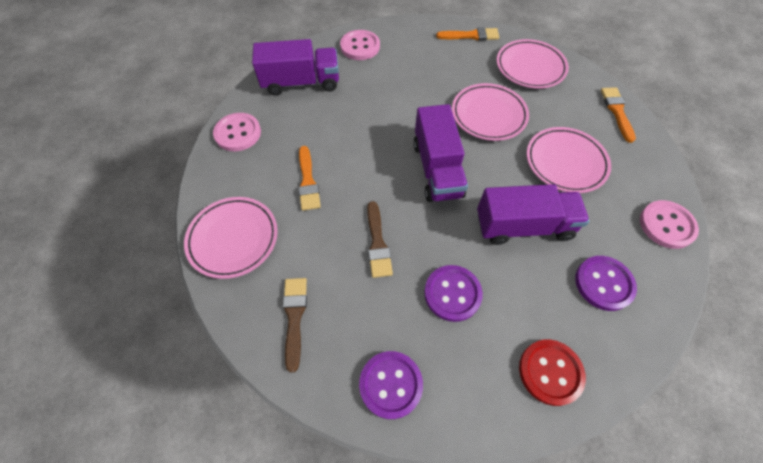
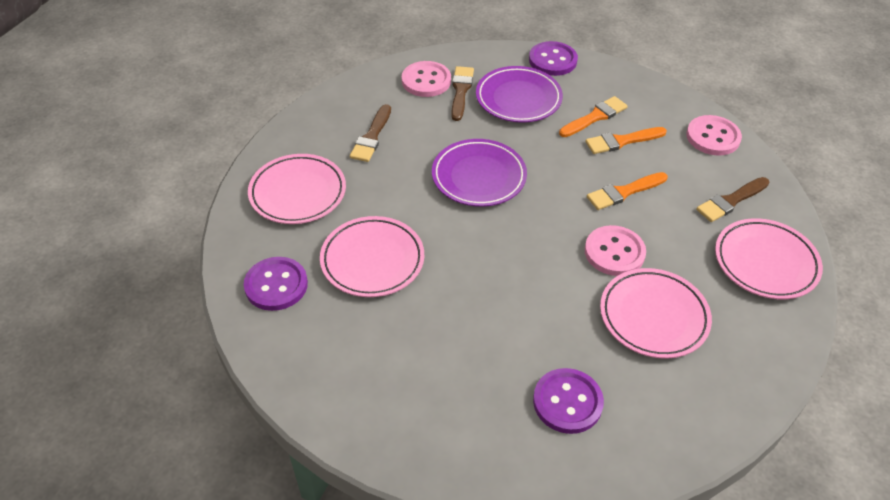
brown brush: [283,278,307,372] [367,201,393,278] = 2 -> [350,104,391,162] [451,66,474,121] [696,177,769,222] = 3
purple plate: none = 0 -> [432,139,527,207] [476,66,563,123] = 2
purple truck: [252,39,339,96] [413,104,468,202] [477,184,589,245] = 3 -> none = 0
red button: [519,340,586,406] = 1 -> none = 0

